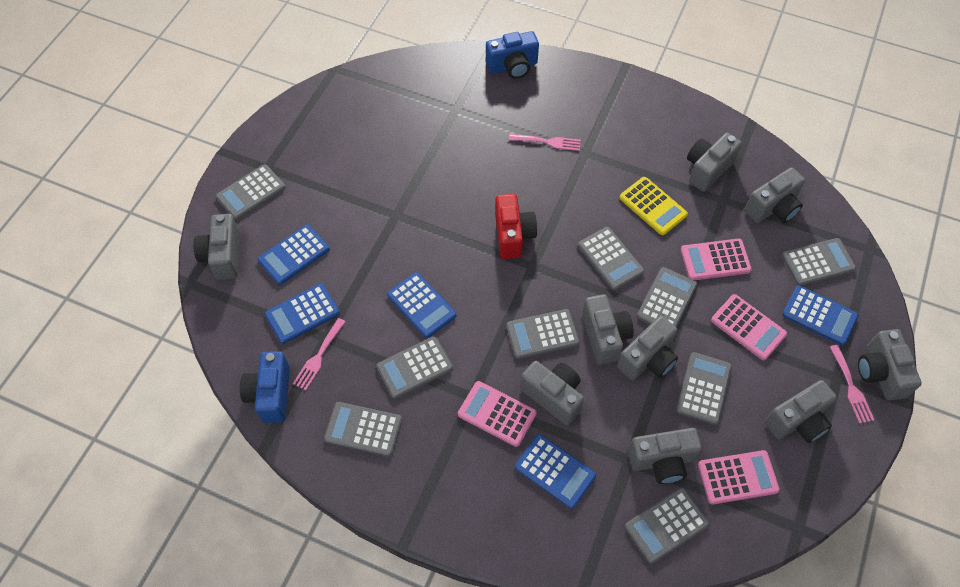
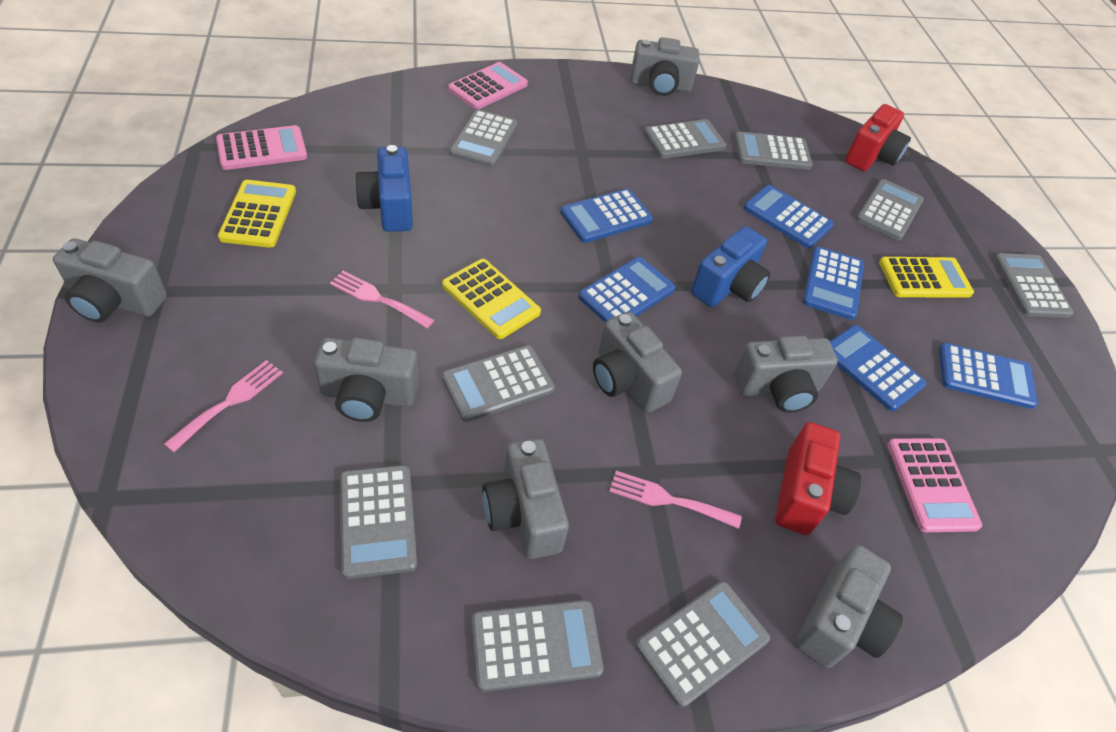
blue calculator: [258,224,330,285] [265,283,340,344] [387,272,457,338] [515,434,596,509] [782,285,859,345] = 5 -> [560,189,653,243] [578,257,676,322] [744,185,833,248] [803,247,864,320] [830,325,926,411] [939,343,1038,409] = 6
grey camera: [193,214,240,280] [520,361,584,425] [582,294,634,365] [617,316,678,380] [628,428,702,484] [687,133,742,192] [744,168,805,223] [765,380,837,443] [858,329,922,401] = 9 -> [53,238,167,323] [314,338,419,422] [482,438,569,559] [593,312,682,412] [631,37,699,96] [734,335,838,413] [795,545,903,668] = 7
pink calculator: [458,381,537,447] [680,239,752,280] [698,450,780,505] [711,294,787,360] = 4 -> [216,125,307,170] [448,62,528,110] [887,438,982,532] = 3
red camera: [495,194,537,259] = 1 -> [775,422,861,535] [845,104,911,171] = 2
yellow calculator: [619,177,688,235] = 1 -> [218,180,296,248] [442,259,541,339] [879,257,974,298] = 3

